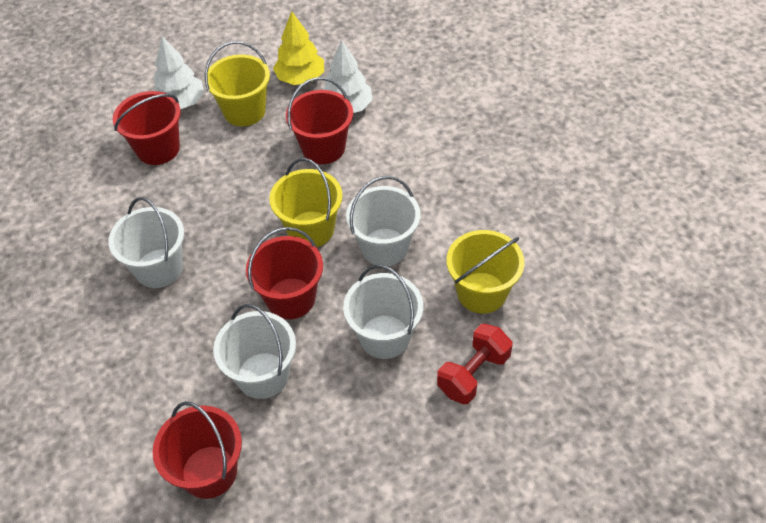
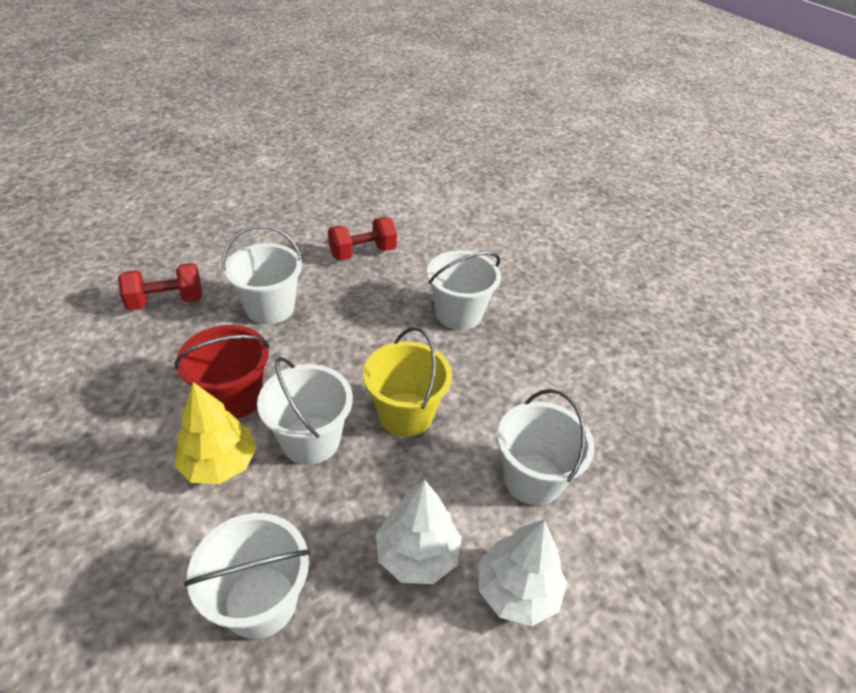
red bucket: [113,91,181,165] [153,401,242,499] [246,227,323,319] [286,77,353,164] = 4 -> [174,325,270,419] = 1
red dumbbell: [437,324,513,404] = 1 -> [118,263,202,310] [328,217,397,261] = 2
white bucket: [109,197,184,288] [213,304,296,399] [343,265,423,359] [346,176,420,266] = 4 -> [184,513,310,639] [222,225,303,324] [257,357,353,465] [427,250,501,330] [497,389,595,505] = 5
yellow bucket: [205,41,270,126] [269,158,343,247] [447,230,525,313] = 3 -> [363,327,452,437] = 1

